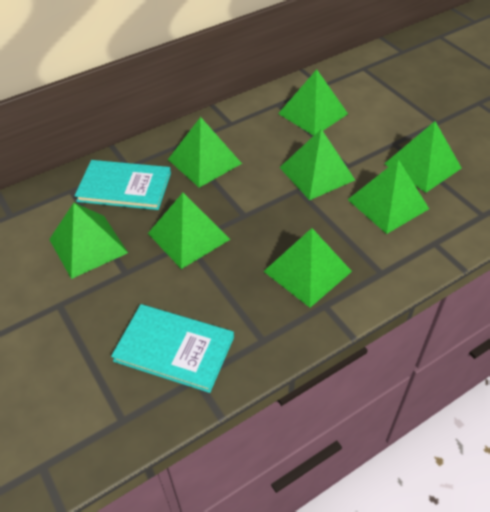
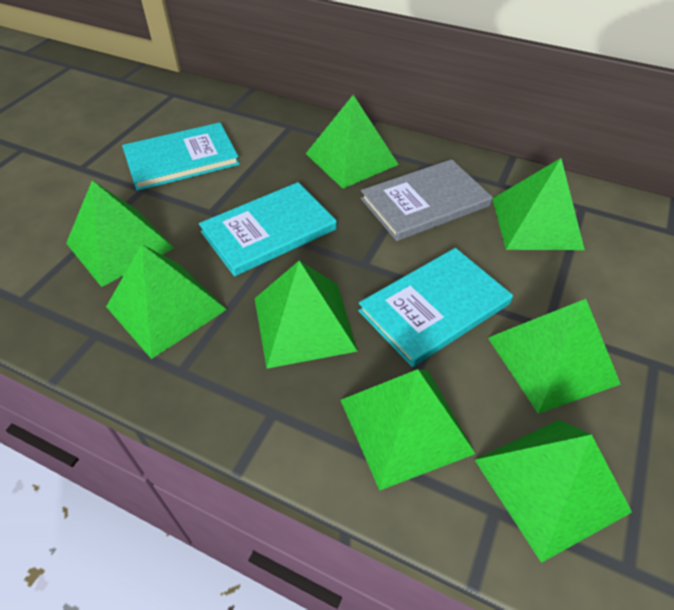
grey book: none = 0 -> [361,159,493,241] = 1
turquoise book: [74,160,171,210] [111,304,234,393] = 2 -> [122,122,240,191] [199,182,337,276] [358,248,513,367] = 3

